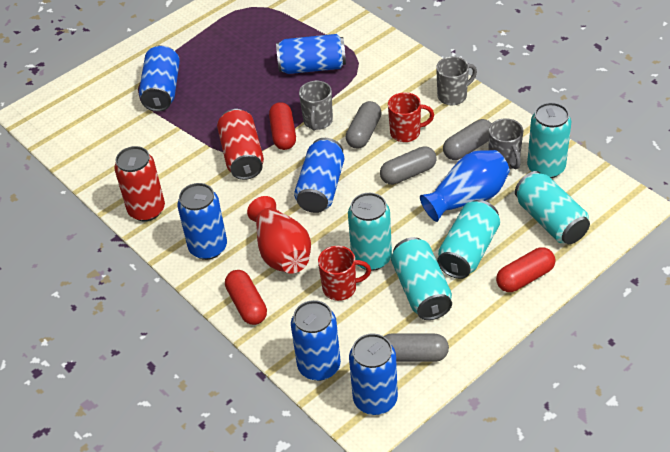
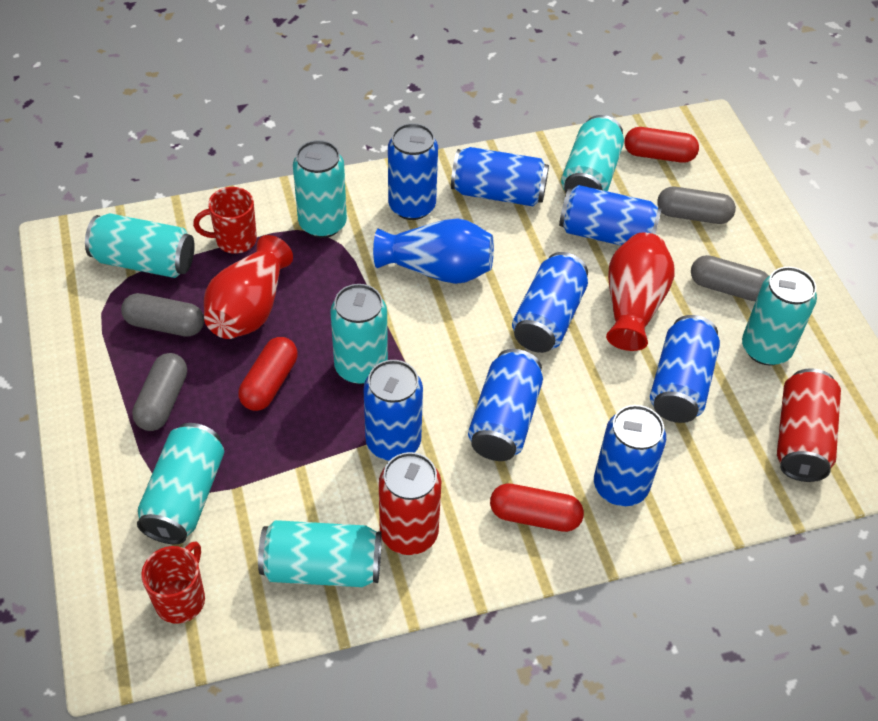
blue can: [139,45,180,112] [177,183,227,260] [276,34,346,74] [291,300,341,381] [294,138,344,213] [349,334,398,415] = 6 -> [363,360,423,461] [388,123,438,220] [451,147,549,206] [468,349,543,461] [512,252,588,353] [559,185,662,246] [594,405,666,506] [650,315,720,423] = 8
grey mug: [299,81,333,131] [436,56,477,105] [489,118,523,169] = 3 -> none = 0
red vase: [247,196,311,274] = 1 -> [204,235,293,339] [606,232,674,351] = 2
turquoise can: [348,193,392,271] [391,237,452,320] [437,200,500,279] [515,171,590,244] [527,102,571,178] = 5 -> [85,213,195,278] [137,423,224,544] [258,520,382,587] [293,140,347,238] [330,284,388,384] [561,115,624,193] [742,267,817,366] = 7

